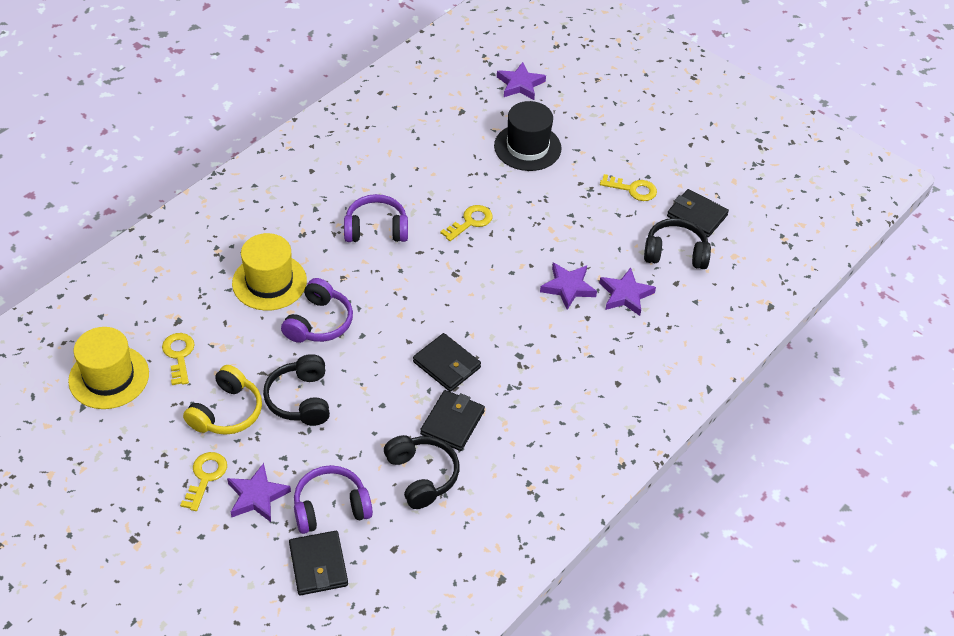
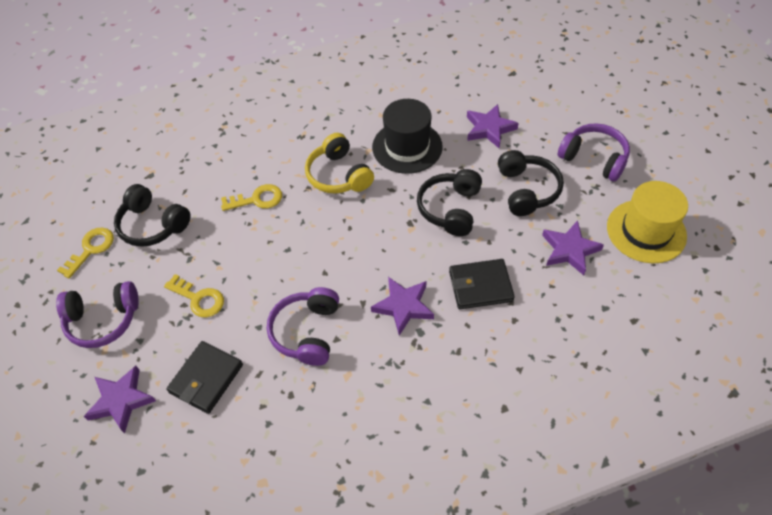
black wallet: [289,531,348,595] [413,333,481,392] [420,390,485,451] [667,189,729,238] = 4 -> [166,341,243,414] [449,259,515,309] = 2
yellow hat: [68,327,149,409] [232,233,307,311] = 2 -> [607,181,688,263] = 1
yellow key: [162,333,195,385] [180,452,227,511] [440,205,493,241] [600,174,657,201] = 4 -> [57,228,114,279] [164,274,224,318] [221,184,282,211] = 3

